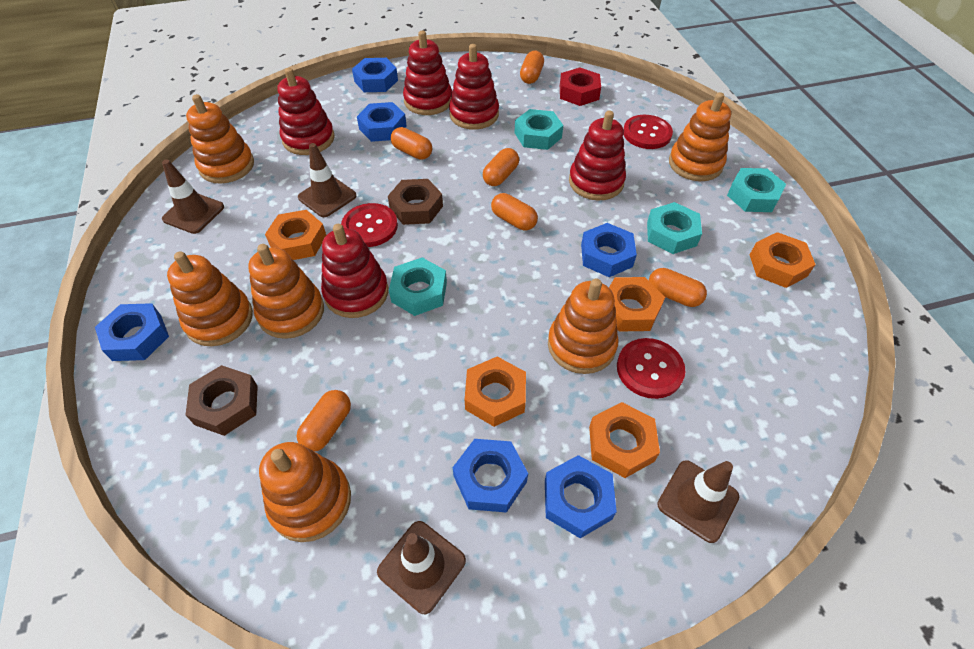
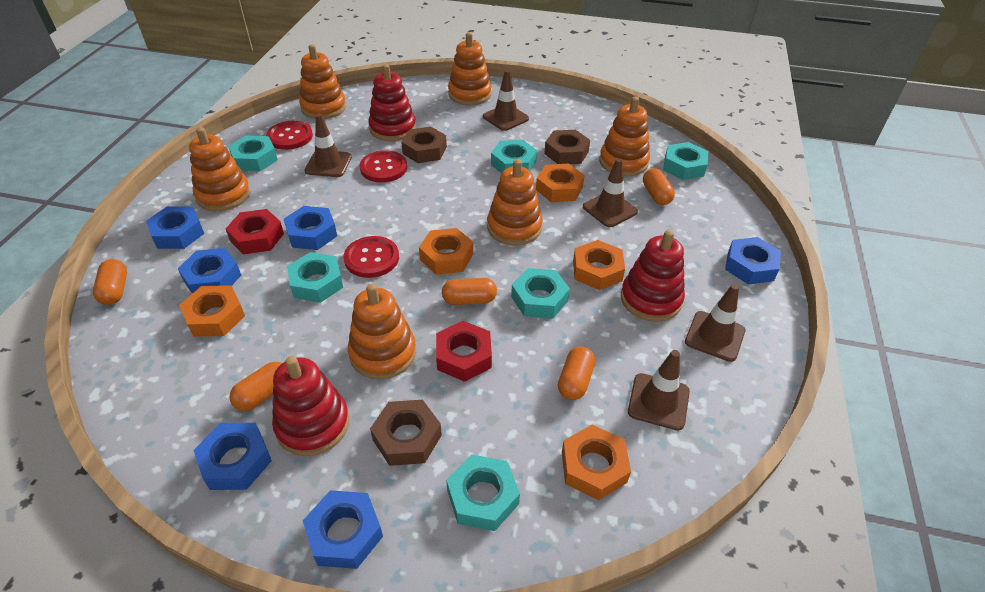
brown nut: [186,365,258,436] [388,179,443,225] = 2 -> [370,400,442,466] [401,127,447,163] [544,130,590,164] = 3
brown traffic cone: [162,159,224,234] [298,143,356,217] [377,521,466,614] [657,460,739,543] = 4 -> [304,114,352,177] [483,70,529,131] [583,158,638,227] [628,350,690,430] [685,284,745,362] = 5
orange capsule: [297,390,351,451] [391,127,432,160] [483,148,519,186] [491,193,538,230] [520,51,544,84] [649,268,707,307] = 6 -> [93,259,127,305] [229,362,282,411] [442,278,497,305] [558,346,595,400] [643,168,675,205] = 5
red nut: [560,68,601,106] = 1 -> [226,209,284,255] [436,321,492,382] = 2
red stacking toy: [277,68,335,155] [321,224,388,318] [403,31,452,115] [449,44,499,130] [569,110,626,201] = 5 -> [272,356,349,456] [368,64,416,141] [621,230,685,322] = 3
turquoise nut: [389,258,447,316] [514,109,563,150] [647,202,702,254] [727,168,786,212] = 4 -> [228,135,278,172] [287,252,343,303] [446,454,520,531] [491,140,537,173] [511,268,570,319] [663,142,708,180] = 6

